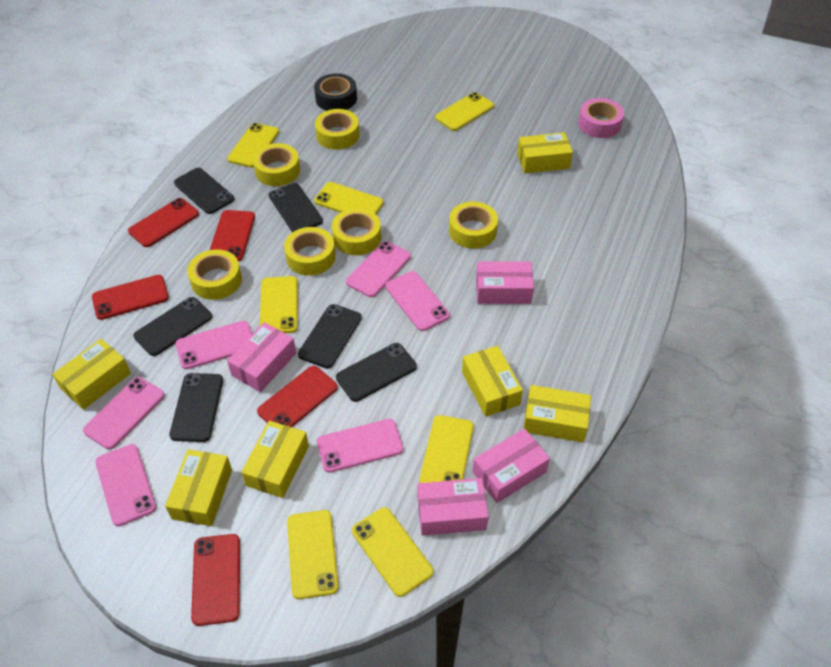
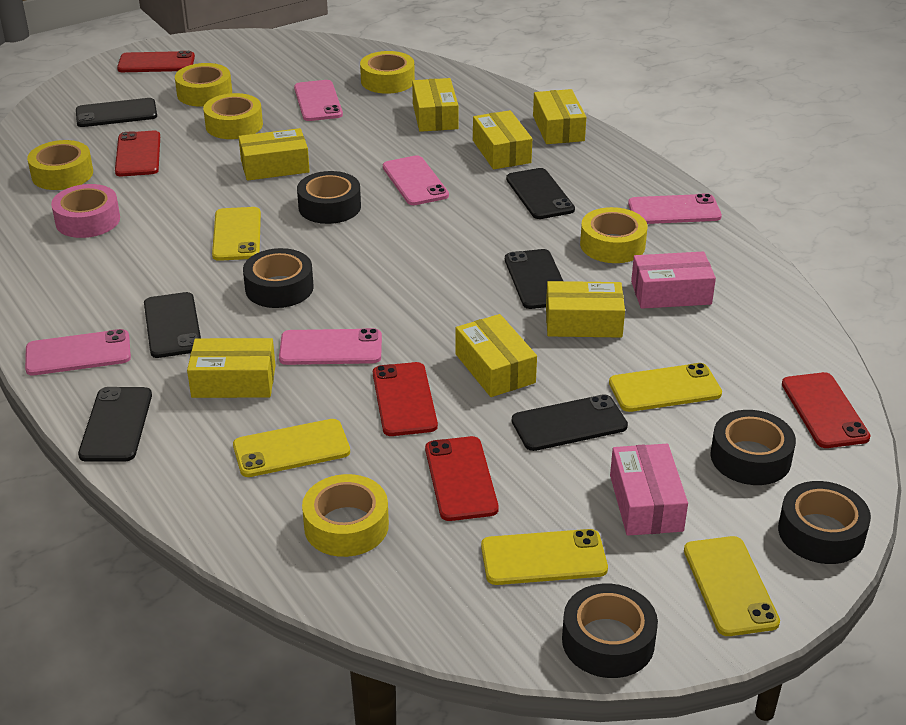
black tape: [314,73,357,111] = 1 -> [243,248,314,308] [297,171,361,224] [562,584,658,678] [710,410,796,485] [778,481,871,564] = 5
pink box: [227,322,296,392] [418,478,489,536] [473,429,550,503] [476,261,534,304] = 4 -> [610,444,688,536] [631,251,716,309] = 2
pink phone: [83,377,164,449] [95,444,156,526] [176,321,252,369] [317,419,403,473] [346,241,411,297] [385,271,450,331] = 6 -> [25,329,131,376] [279,328,382,365] [294,80,343,121] [383,155,449,205] [628,193,722,224] = 5
yellow box: [52,339,131,410] [165,449,232,526] [241,421,309,498] [462,346,523,417] [517,132,573,173] [523,385,591,442] = 6 -> [187,338,276,398] [239,128,310,181] [412,78,459,132] [456,314,537,397] [473,110,532,169] [533,89,586,144] [546,281,625,338] = 7
yellow phone: [227,123,279,168] [260,276,298,333] [287,510,339,599] [314,182,384,214] [352,508,433,597] [420,415,474,483] [435,92,494,131] = 7 -> [212,207,261,261] [233,419,350,477] [481,529,608,585] [609,363,722,412] [684,536,780,636] = 5

